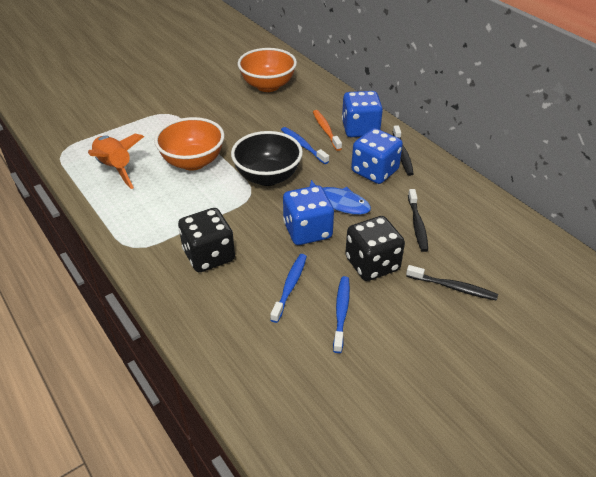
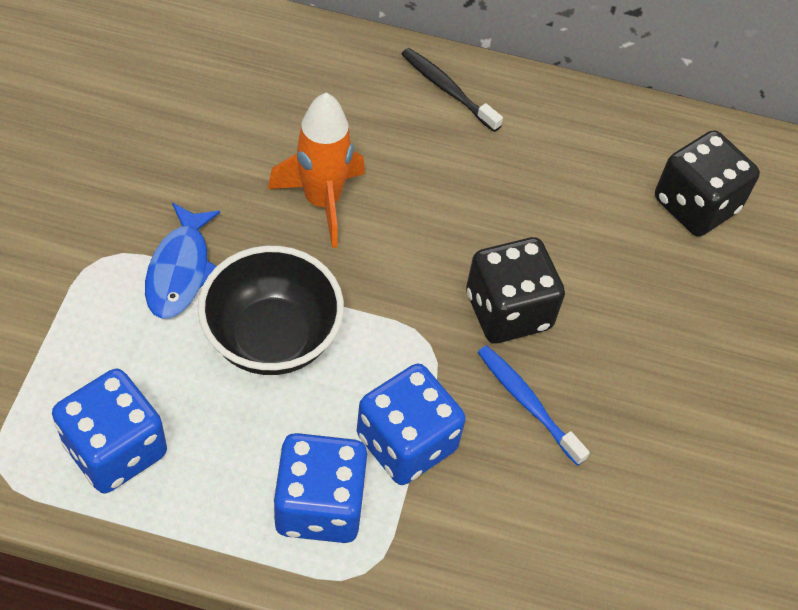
black toothbrush: [393,125,414,176] [406,265,498,301] [408,189,428,252] = 3 -> [402,48,503,132] = 1
blue toothbrush: [270,254,307,323] [281,127,329,164] [333,276,350,353] = 3 -> [478,345,590,466] = 1
orange bowl: [154,117,225,171] [238,48,297,92] = 2 -> none = 0
orange toothbrush: [313,110,342,151] = 1 -> none = 0

